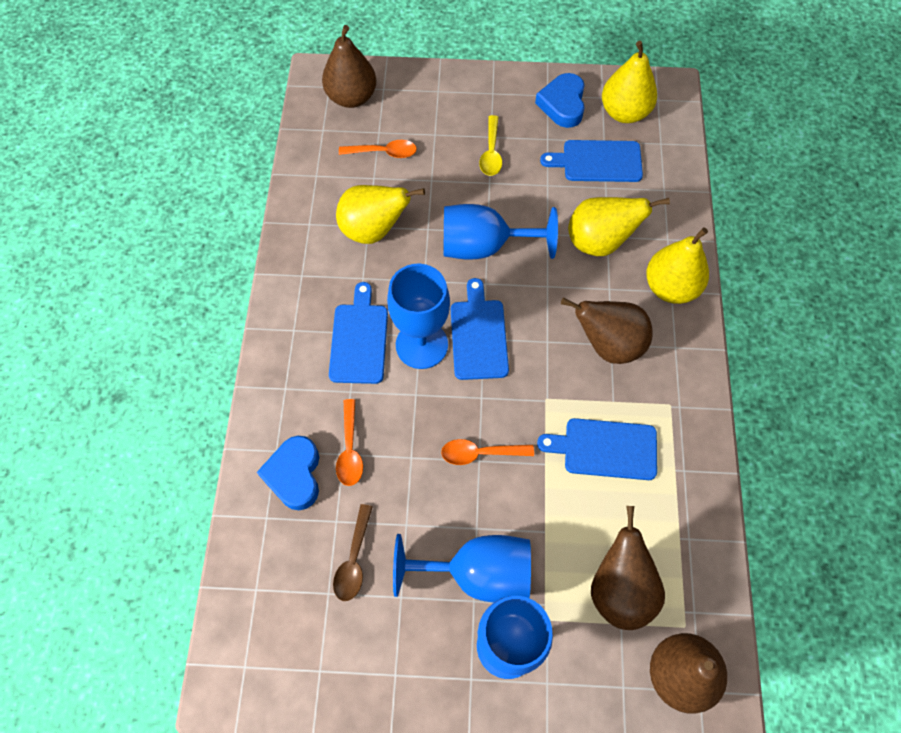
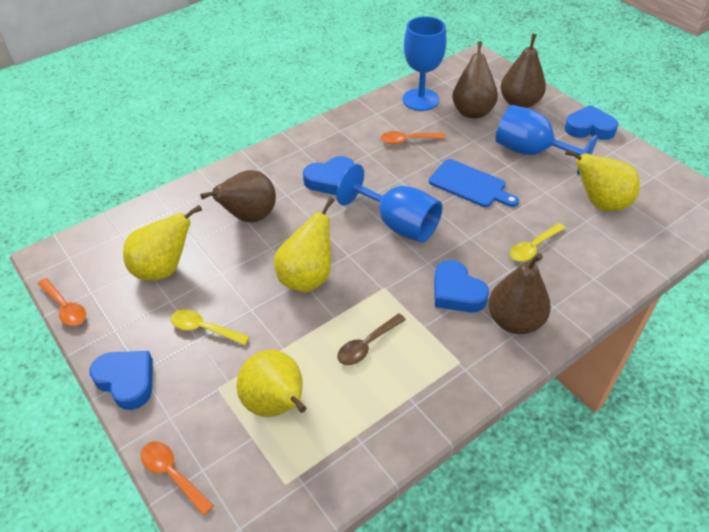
blue cutting board: [329,282,388,384] [451,278,509,380] [537,418,657,480] [540,140,643,182] = 4 -> [429,159,519,207] = 1
blue goblet: [387,264,450,369] [393,534,531,603] [444,204,558,260] [477,596,553,679] = 4 -> [336,164,443,243] [403,16,446,111] [496,105,598,175] = 3
blue heart: [257,436,319,510] [535,73,585,128] = 2 -> [89,351,153,410] [303,156,354,195] [434,260,489,312] [564,105,618,140] = 4
yellow spoon: [479,115,502,176] = 1 -> [171,309,250,345] [510,223,566,262] = 2

